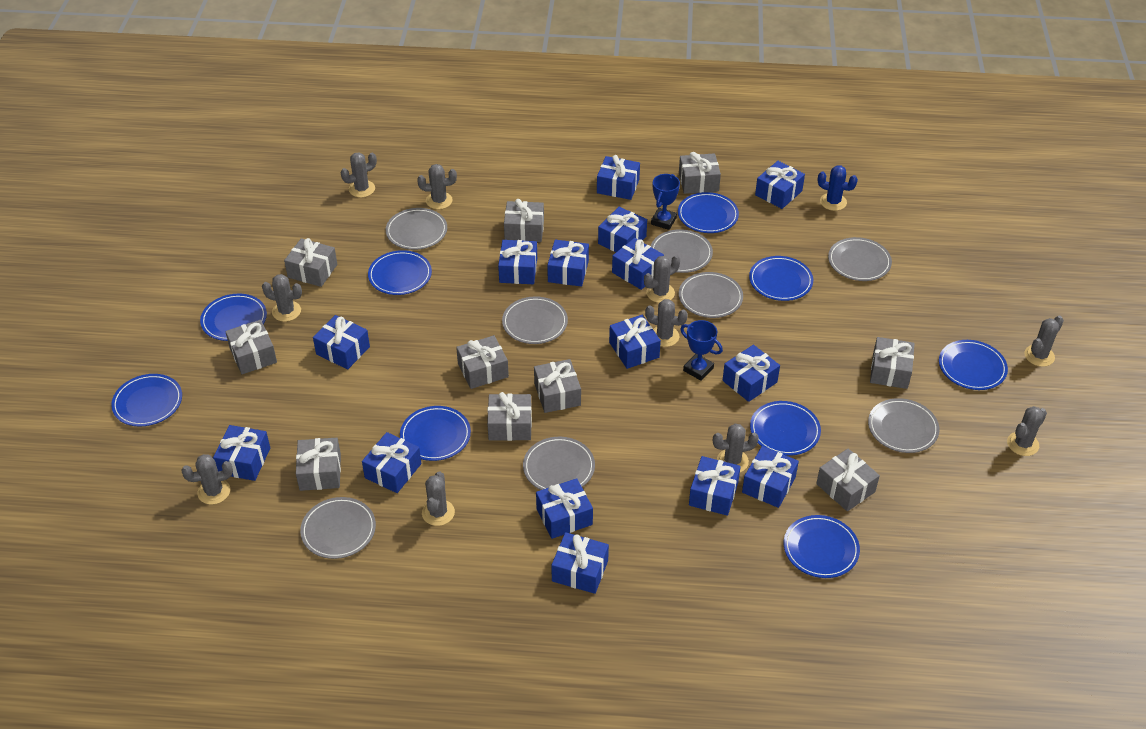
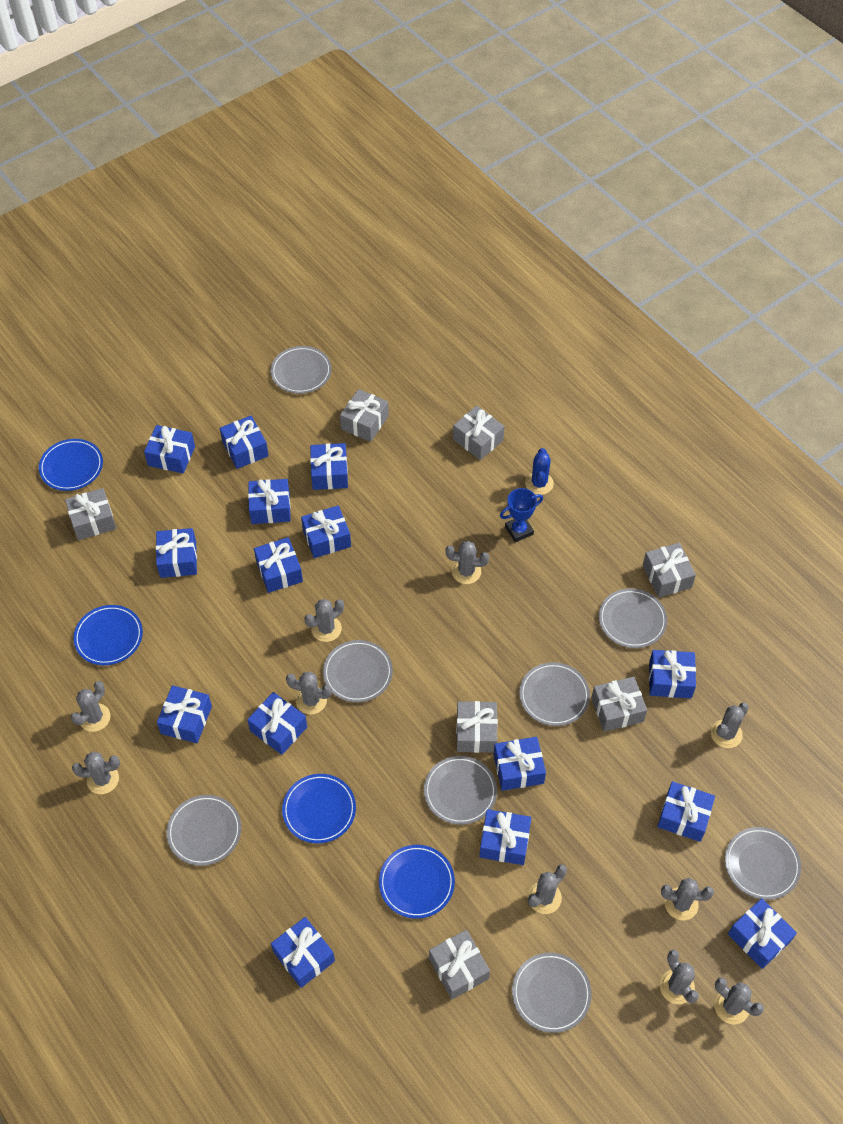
blue plate: [111,374,182,427] [200,294,267,341] [368,250,432,295] [400,406,471,461] [678,192,739,233] [749,256,813,301] [750,401,821,456] [784,515,860,578] [939,340,1008,390] = 9 -> [39,439,103,491] [73,605,143,665] [282,774,356,843] [379,845,455,919] = 4
blue trophy: [651,174,680,230] [680,320,723,381] = 2 -> [500,488,543,542] = 1
grey gift: [225,320,277,374] [284,238,337,287] [296,438,341,491] [456,335,509,389] [487,392,532,441] [504,199,544,242] [534,359,581,413] [679,152,721,194] [816,449,880,511] [870,337,915,389] = 10 -> [65,488,116,540] [340,389,389,442] [429,930,490,999] [453,406,505,460] [456,701,498,753] [591,677,647,732] [643,543,696,598] = 7

